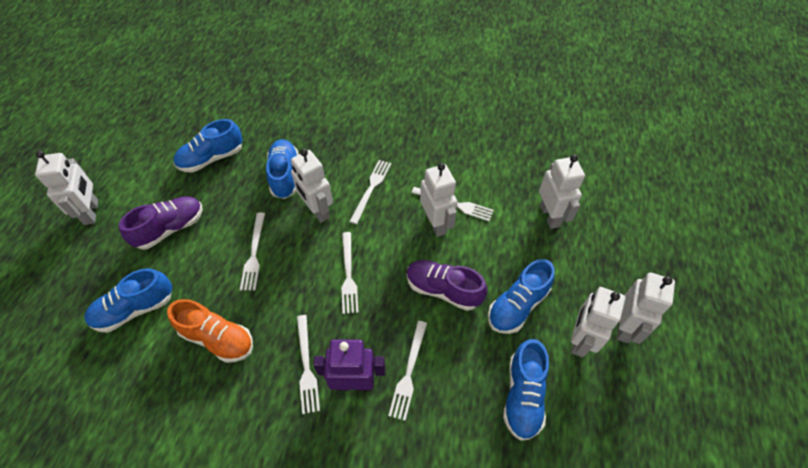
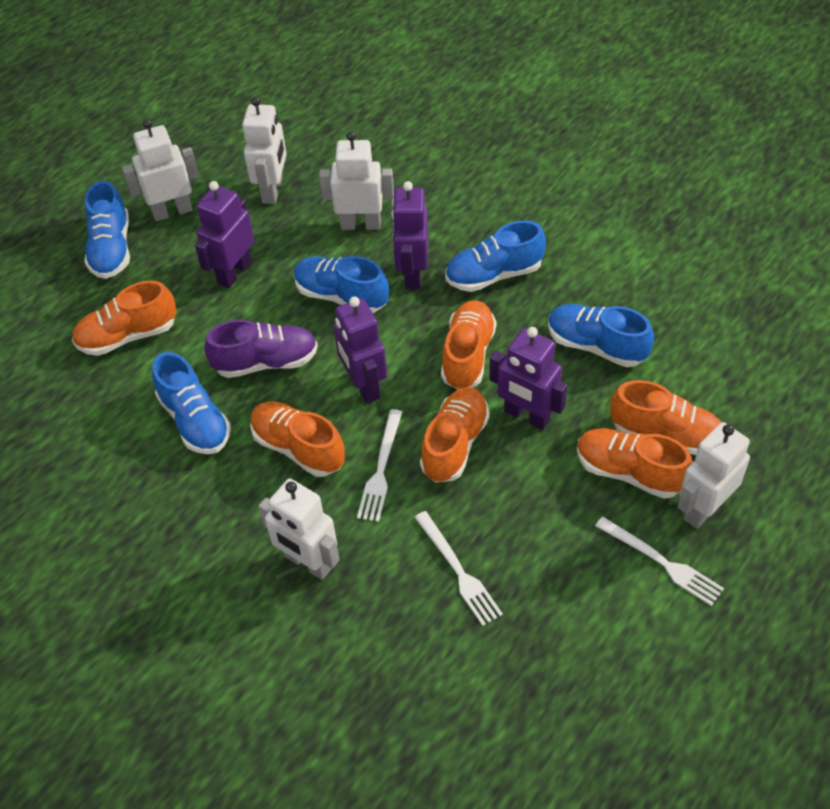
orange shoe: [167,299,253,363] = 1 -> [72,281,176,356] [250,401,345,477] [420,387,490,483] [441,300,496,390] [577,428,693,499] [610,380,721,455] = 6
purple robot: [313,339,385,391] = 1 -> [195,181,255,288] [333,297,387,404] [391,181,428,289] [489,327,568,430] = 4
purple shoe: [119,196,203,250] [407,260,487,311] = 2 -> [204,320,318,378] = 1
white fork: [240,213,265,290] [297,315,320,414] [341,232,359,314] [349,160,391,224] [388,321,427,421] [411,187,494,221] = 6 -> [357,409,402,522] [414,511,503,626] [595,517,724,606] = 3
white robot: [35,151,98,225] [291,149,333,223] [420,163,458,237] [539,155,585,229] [571,287,625,357] [617,273,675,344] = 6 -> [122,119,199,222] [242,97,287,204] [258,479,339,580] [319,131,394,230] [678,422,750,529] = 5

